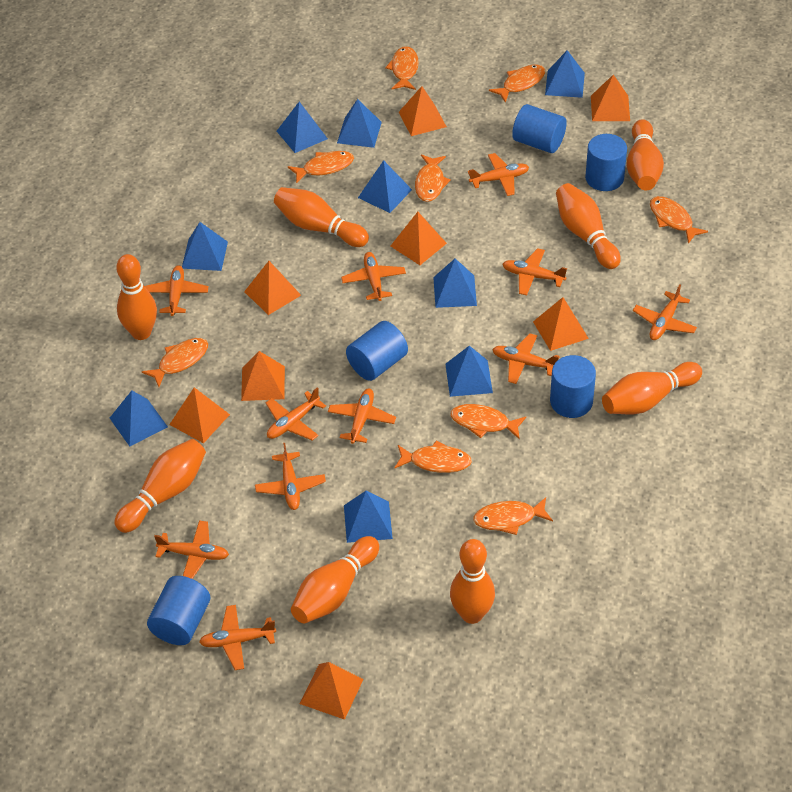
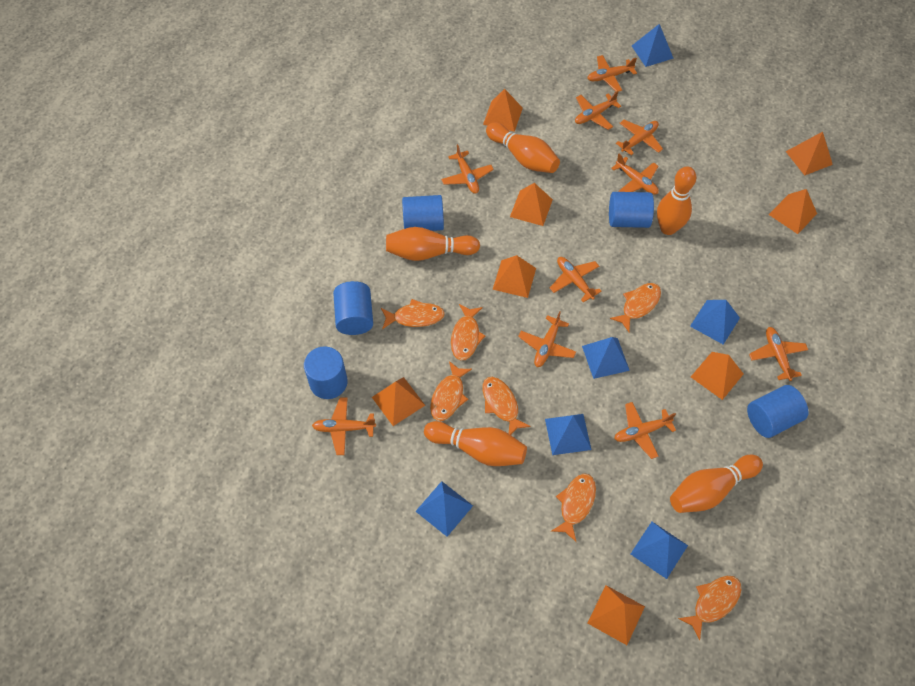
blue pyramid: [110,390,168,446] [182,222,228,271] [277,102,328,153] [337,99,382,148] [344,491,393,543] [358,160,412,213] [433,258,477,308] [445,346,493,397] [545,50,585,98] = 9 -> [415,481,473,537] [545,414,592,455] [582,337,630,379] [631,522,688,579] [632,24,674,67] [690,300,740,345] = 6
orange bowling pin: [114,439,206,533] [116,254,157,340] [274,187,369,247] [291,536,379,624] [450,539,495,624] [556,183,621,269] [602,362,702,414] [627,119,664,190] = 8 -> [386,227,480,261] [424,421,527,466] [486,123,560,173] [657,166,696,235] [670,455,763,513] = 5
orange fish: [142,338,208,387] [288,151,354,184] [385,46,419,90] [394,440,472,473] [415,154,451,202] [450,404,526,439] [473,497,553,535] [489,65,545,103] [650,196,708,244] = 9 -> [381,299,445,329] [430,361,472,421] [451,304,486,361] [483,377,531,435] [552,474,596,542] [610,283,661,332] [678,576,742,640] = 7
orange plane: [145,265,208,316] [154,520,229,579] [199,605,276,670] [255,443,326,510] [266,387,326,440] [328,388,396,444] [341,252,406,301] [468,153,529,196] [492,333,560,384] [503,248,567,296] [633,284,697,340] = 11 -> [312,397,376,455] [441,144,494,194] [518,311,576,367] [550,257,602,302] [575,91,621,130] [587,55,637,92] [611,154,659,195] [614,402,676,459] [616,120,663,155] [749,327,808,381] = 10

